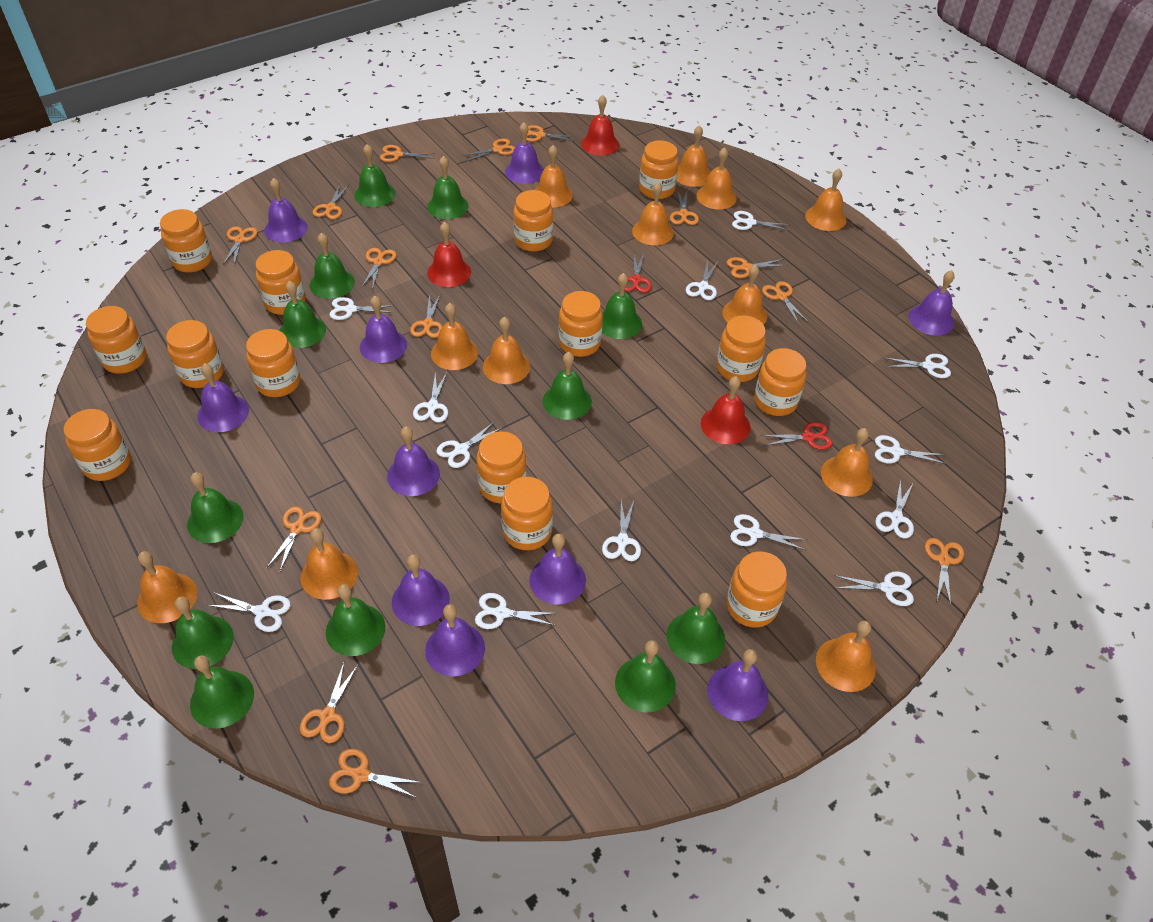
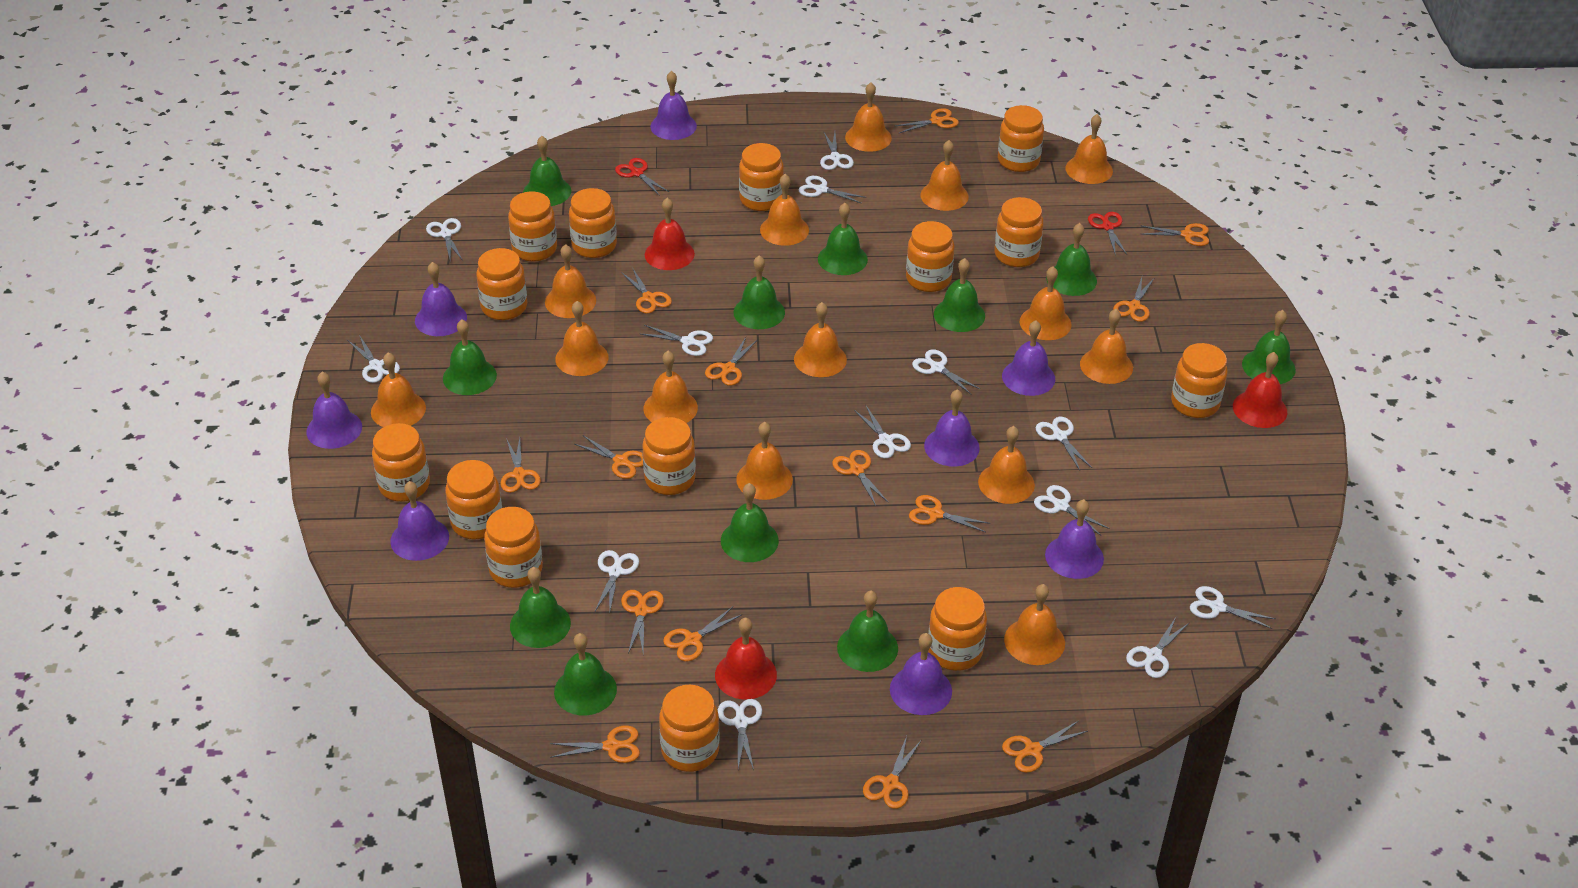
green bell: [172,597,234,669] [187,472,244,543] [190,655,254,729] [279,281,326,348] [310,233,355,299] [326,584,385,656] [354,144,395,207] [427,156,469,219] [543,352,592,420] [602,273,642,339] [615,640,676,713] [667,593,725,664] = 12 -> [443,319,497,395] [510,567,571,648] [523,136,571,206] [554,633,617,715] [721,483,779,562] [734,255,785,329] [818,203,868,275] [837,591,898,672] [934,258,985,332] [1046,223,1097,296] [1242,310,1296,384] = 11
orange bell: [137,551,197,623] [300,528,358,600] [431,303,478,370] [483,317,530,384] [535,145,573,207] [632,182,674,245] [677,125,711,187] [696,147,737,209] [722,264,767,325] [805,169,846,231] [816,621,876,692] [821,428,873,497] = 12 -> [371,352,426,427] [545,244,596,318] [555,301,608,376] [643,351,698,423] [736,422,793,500] [760,174,809,246] [794,302,847,377] [845,83,892,152] [920,140,969,211] [978,426,1035,504] [1004,584,1065,665] [1020,266,1071,340] [1065,114,1113,184] [1080,309,1133,384] = 14
purple bell: [197,363,249,432] [264,178,308,242] [360,296,407,363] [387,427,440,496] [392,554,450,626] [425,604,485,676] [505,122,544,184] [530,534,586,605] [708,649,768,721] [909,270,955,336] = 10 -> [306,372,362,449] [390,481,449,561] [415,262,467,336] [650,71,697,140] [890,633,952,715] [924,389,980,467] [1002,320,1055,396] [1045,499,1104,579] = 8

